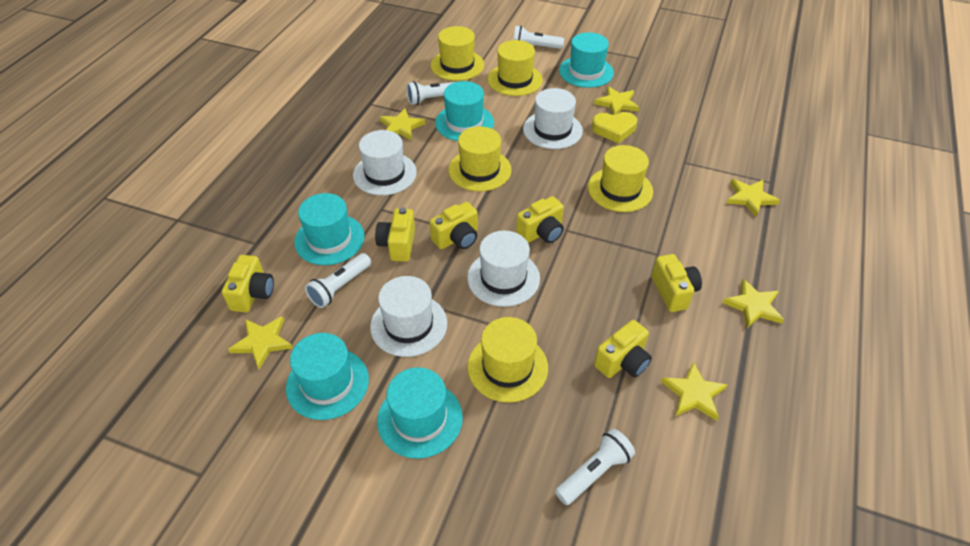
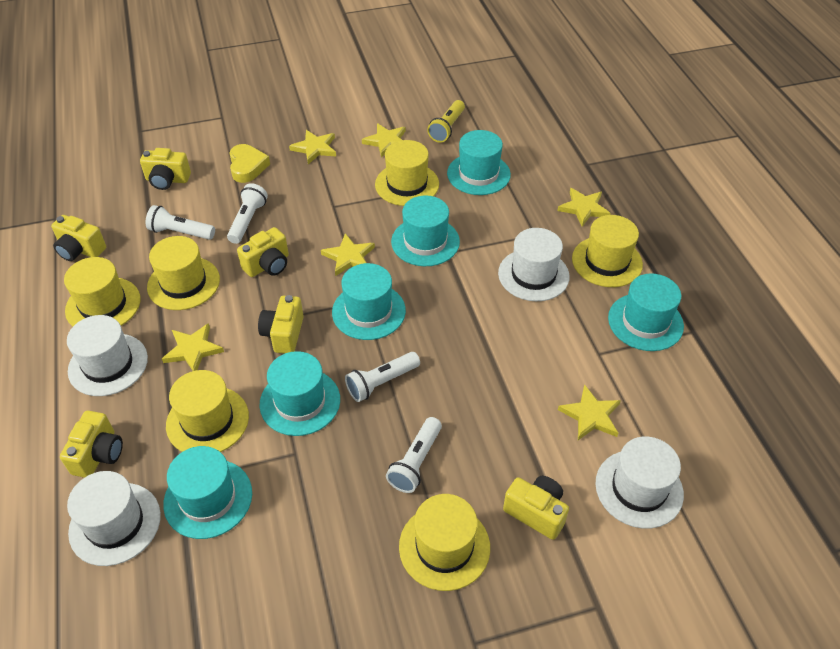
turquoise hat: [286,333,369,420] [294,193,364,265] [377,367,463,459] [435,81,494,141] [559,32,614,88] = 5 -> [163,446,252,539] [260,351,340,436] [332,263,406,340] [391,195,460,266] [447,130,511,195] [608,274,684,351] = 6
yellow flashlight: none = 0 -> [427,100,465,143] = 1
yellow hat: [431,26,484,81] [448,126,512,192] [467,317,548,403] [488,40,543,96] [588,145,653,212] = 5 -> [64,257,140,327] [147,236,220,310] [166,370,249,452] [375,140,439,206] [399,494,490,591] [572,215,643,287] = 6

